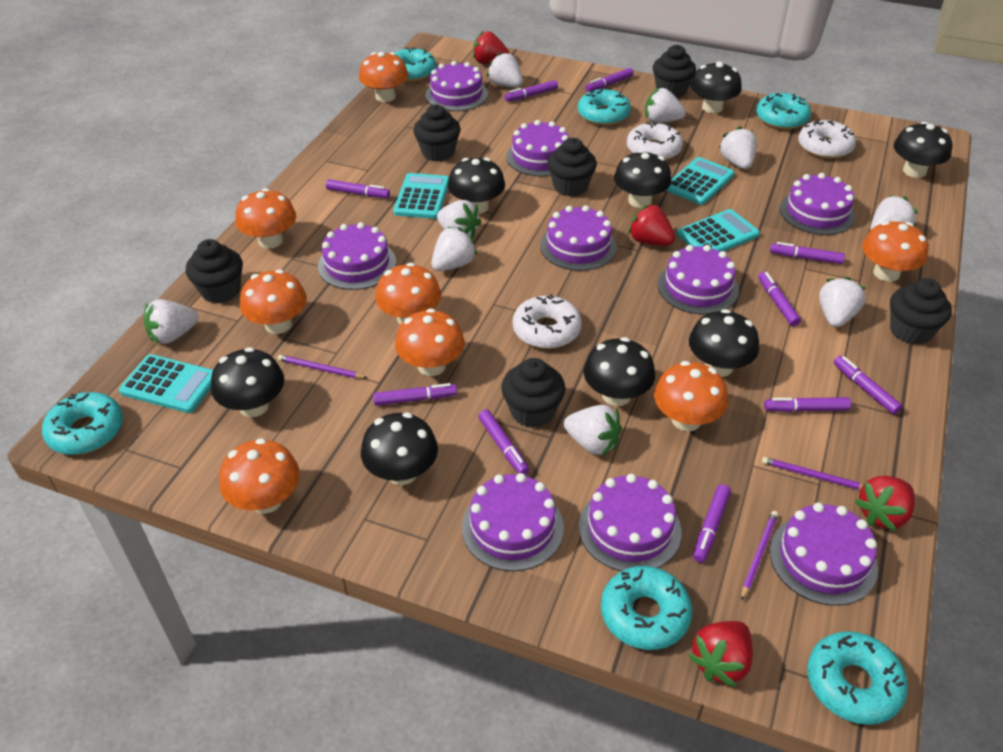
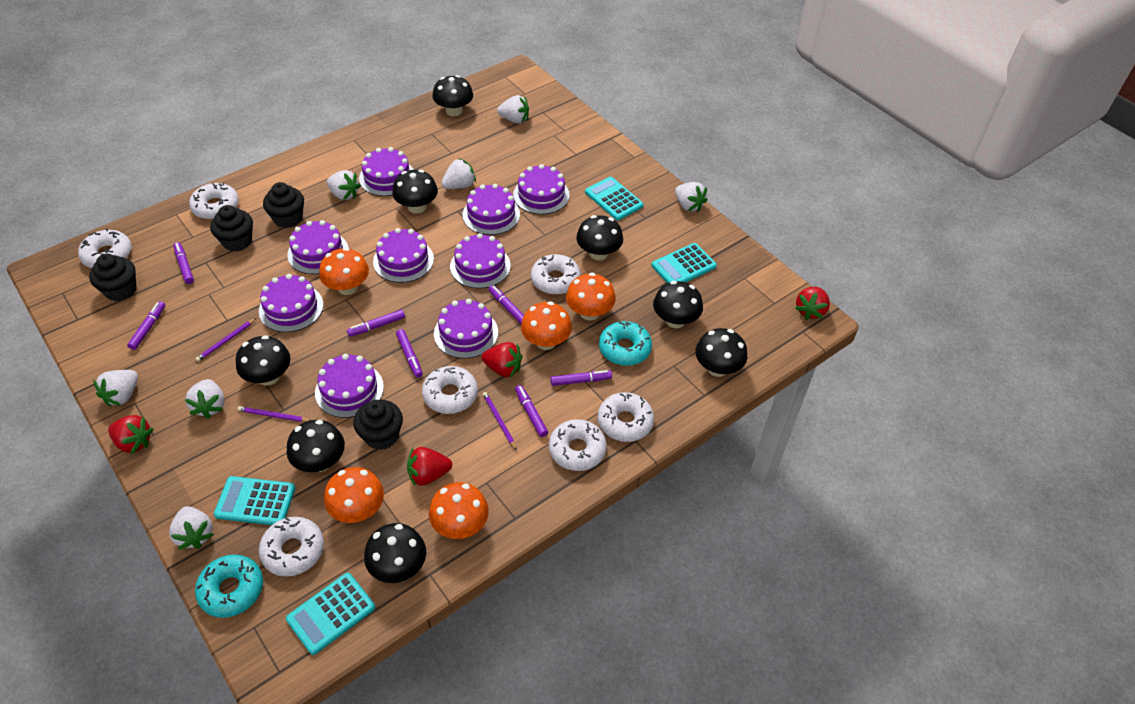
black cupcake: [186,239,243,304] [413,105,461,161] [501,358,565,428] [547,138,597,197] [653,45,696,98] [890,278,952,345] = 6 -> [89,254,137,301] [210,205,253,252] [263,182,304,228] [353,400,403,450] = 4
orange mushroom: [220,438,300,514] [235,188,296,249] [240,270,307,334] [359,52,408,102] [375,263,441,325] [395,308,464,376] [654,361,728,431] [862,221,928,282] = 8 -> [319,248,369,295] [324,467,384,523] [429,482,489,539] [521,302,572,350] [566,273,616,321] = 5
purple marker: [326,179,390,198] [373,383,457,406] [478,409,529,475] [504,80,558,102] [585,68,633,92] [693,484,731,563] [758,272,801,326] [764,397,851,412] [770,242,845,264] [833,356,902,415] = 10 -> [127,301,165,350] [173,242,194,284] [347,310,405,337] [396,329,423,378] [489,285,524,324] [515,385,548,437] [550,370,612,386] = 7
turquoise donut: [42,392,123,455] [394,47,436,82] [578,89,631,125] [601,566,692,650] [756,93,811,129] [807,631,908,725] = 6 -> [195,554,263,618] [599,321,652,366] = 2
white donut: [513,294,582,349] [627,122,683,161] [798,120,856,159] = 3 -> [78,228,132,268] [189,183,239,220] [259,517,324,577] [422,366,478,414] [531,254,581,295] [549,419,607,471] [598,392,654,442] = 7
white strawberry: [144,299,199,344] [431,227,478,271] [437,200,481,239] [487,52,523,87] [564,405,622,456] [645,88,686,123] [719,127,757,169] [819,277,866,327] [870,195,918,230] = 9 -> [93,370,138,407] [169,506,214,550] [185,379,225,419] [327,170,361,201] [442,158,476,189] [497,95,529,124] [675,182,708,212] = 7

